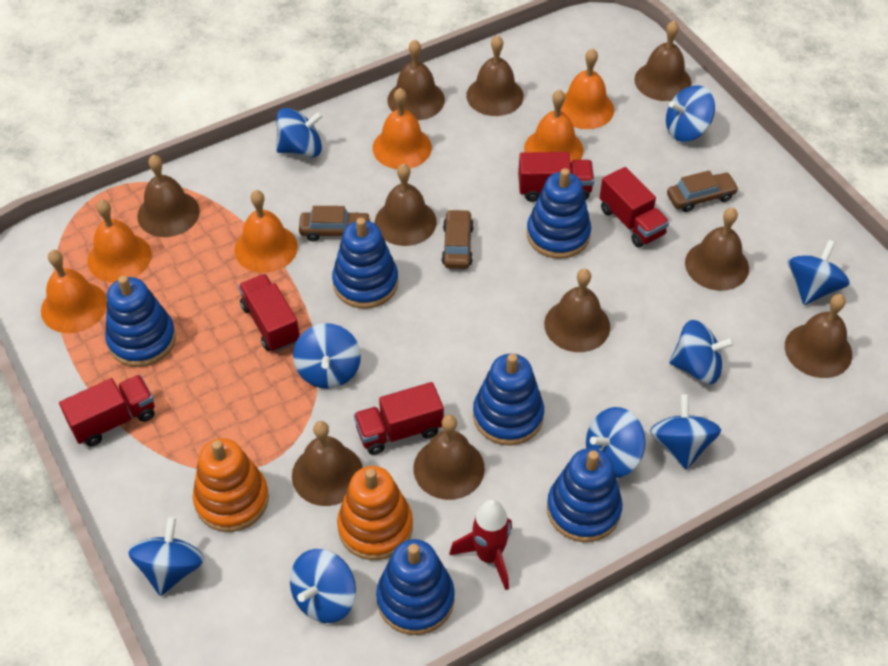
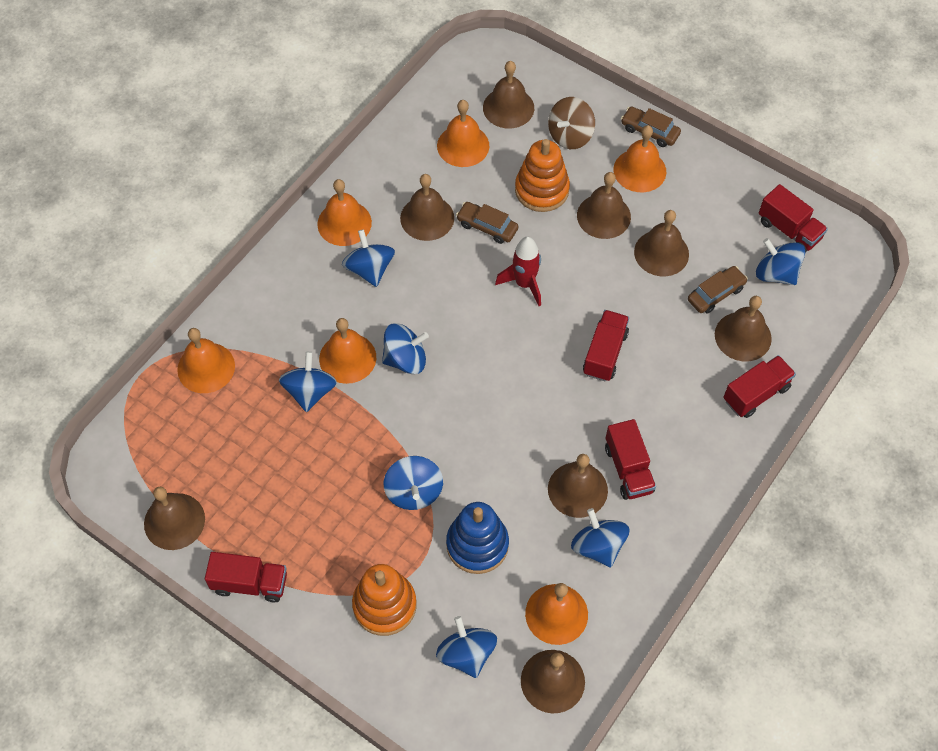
blue spinning top: [128,517,204,596] [276,108,323,157] [290,549,356,623] [293,323,361,389] [586,407,645,478] [650,394,721,470] [666,85,715,142] [669,320,735,384] [788,240,850,305] = 9 -> [279,351,337,412] [342,229,395,287] [382,323,429,374] [384,456,443,510] [436,616,497,678] [571,508,629,568] [756,238,805,285] = 7
blue stacking toy: [105,276,176,367] [332,218,399,309] [376,539,455,635] [473,354,544,446] [527,168,591,259] [547,448,623,542] = 6 -> [446,502,509,574] = 1
brown bell: [137,155,200,237] [292,421,363,506] [375,163,437,246] [387,40,445,120] [413,415,485,500] [466,35,524,116] [544,269,610,352] [634,21,692,101] [685,208,749,291] [785,294,852,378] = 10 -> [144,487,205,550] [400,174,454,241] [483,61,534,128] [521,650,585,713] [548,454,608,518] [577,172,631,239] [634,210,689,276] [715,296,772,361] = 8
brown spinning top: none = 0 -> [548,97,595,149] = 1

